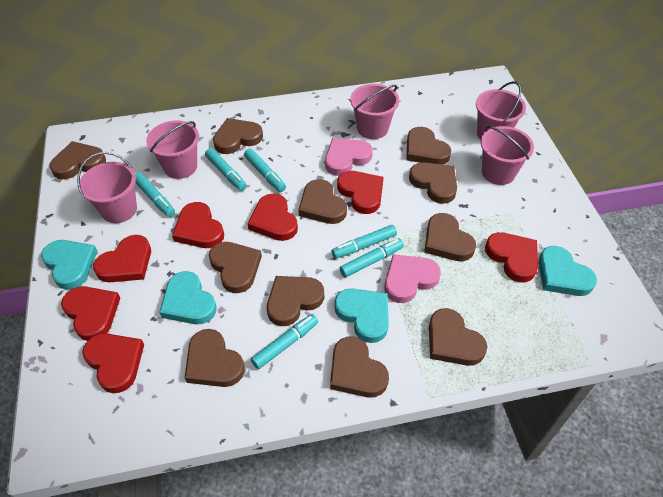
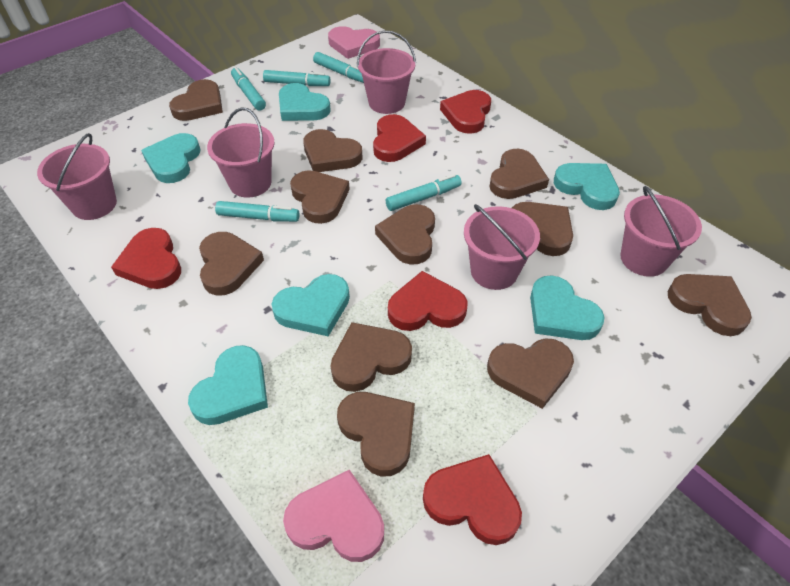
red heart: [61,286,120,341] [82,333,144,393] [93,235,151,282] [172,202,224,248] [247,193,298,241] [337,171,384,214] [485,232,538,282] = 7 -> [111,228,181,289] [373,114,426,162] [388,271,467,331] [423,454,522,545] [440,90,491,134] = 5
turquoise heart: [41,240,97,290] [159,271,217,324] [335,289,389,343] [538,246,597,296] = 4 -> [141,133,201,183] [188,345,268,425] [272,274,350,336] [279,83,331,121] [530,275,605,340] [554,163,620,210] = 6
turquoise marker: [135,173,175,217] [205,148,247,191] [244,148,286,192] [251,314,318,369] [332,225,397,259] [340,238,404,277] = 6 -> [215,201,299,222] [231,67,266,111] [263,70,331,86] [313,52,364,83] [386,174,461,211] = 5

